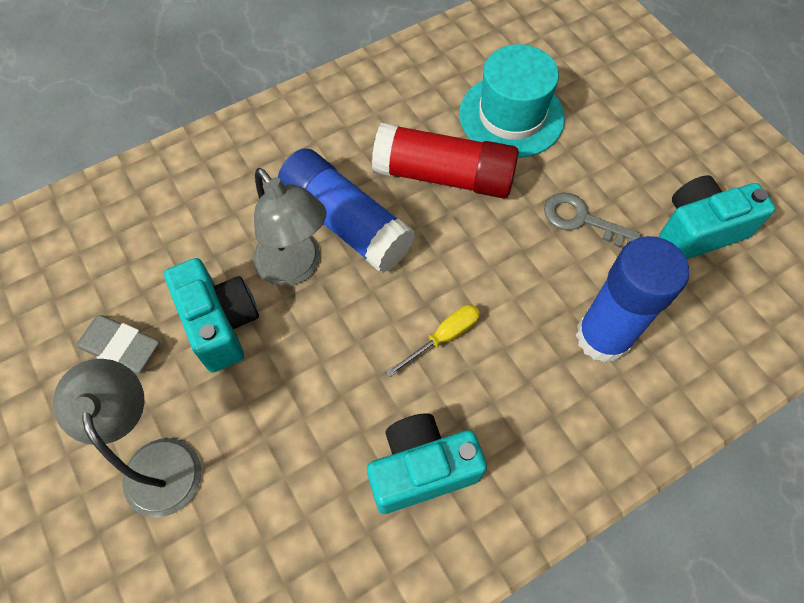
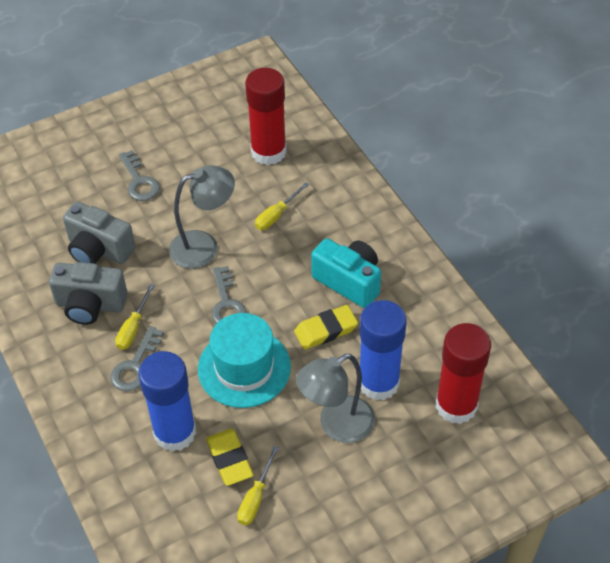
grey camera: none = 0 -> [49,262,128,325] [63,202,136,264] = 2
grey eraser: [76,315,159,373] = 1 -> none = 0
grey key: [544,193,641,248] = 1 -> [110,326,164,392] [119,150,160,201] [211,266,246,324] = 3
red glue stick: [372,123,519,198] = 1 -> [245,68,287,165] [436,323,491,424] = 2
turquoise camera: [164,258,259,372] [367,413,487,514] [659,175,775,259] = 3 -> [311,238,381,308] = 1
yellow eraser: none = 0 -> [206,429,254,486] [294,305,358,350] = 2
yellow screwdriver: [386,305,480,377] = 1 -> [115,284,154,350] [237,446,279,525] [255,182,309,230] = 3

